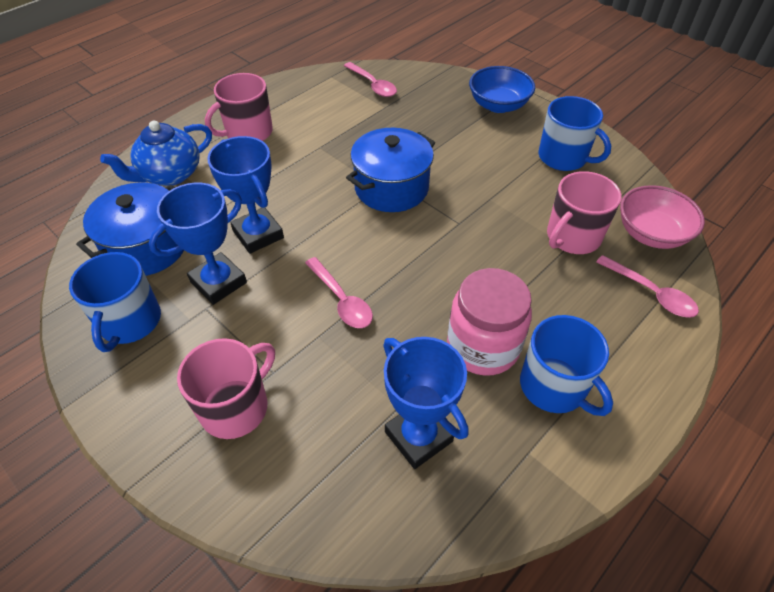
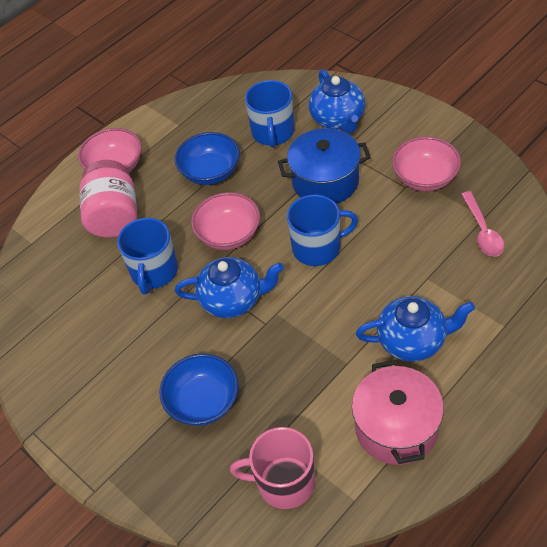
blue bowl: [469,66,535,113] = 1 -> [159,354,239,426] [175,132,240,185] = 2
blue pot: [76,182,184,276] [346,128,435,212] = 2 -> [278,128,371,204] = 1
blue teapot: [100,121,212,186] = 1 -> [175,257,284,318] [309,69,365,134] [356,296,475,362] = 3
blue trophy: [149,183,247,305] [207,136,284,254] [383,337,468,469] = 3 -> none = 0
pink bowl: [620,185,705,249] = 1 -> [78,128,142,172] [191,192,260,250] [392,136,461,191] = 3
pink mug: [177,338,275,439] [205,73,273,141] [547,171,622,254] = 3 -> [230,427,315,509] = 1
pink pot: none = 0 -> [352,360,444,465] = 1
pink spoon: [305,257,373,328] [344,62,397,97] [596,255,699,318] = 3 -> [461,191,505,257] = 1

